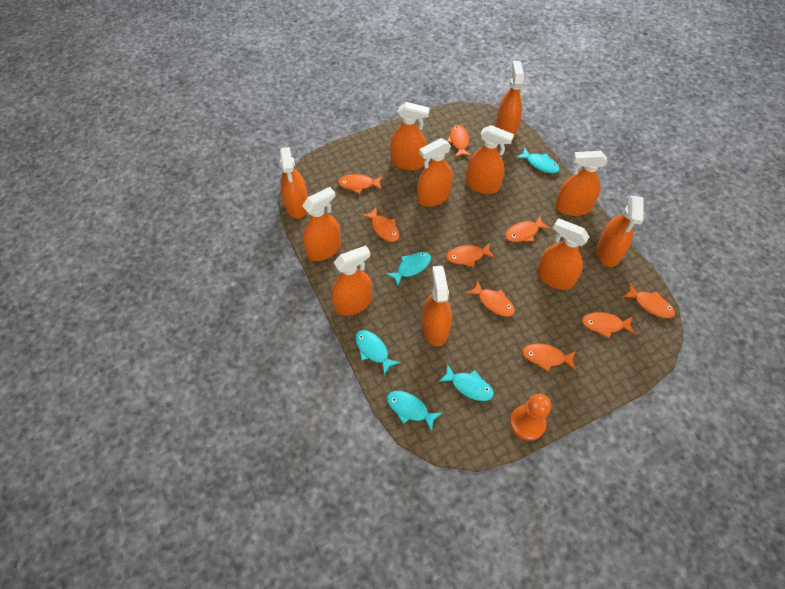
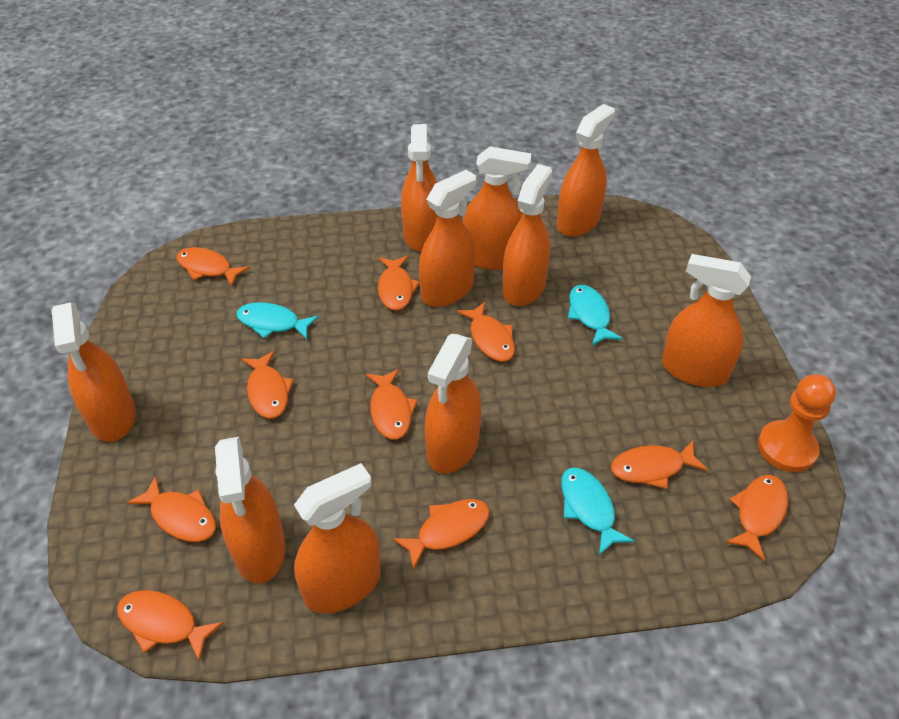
orange fish: [338,174,383,194] [362,208,399,242] [446,242,496,267] [447,125,471,157] [466,280,515,317] [505,216,550,242] [522,344,576,372] [581,312,635,338] [622,283,675,318] = 9 -> [117,590,224,662] [127,476,216,542] [176,247,250,287] [241,351,294,419] [366,369,418,440] [378,256,420,311] [393,499,490,570] [457,302,515,362] [611,441,708,489] [725,475,788,561] = 10
orange spray bottle: [280,147,308,219] [303,187,341,261] [331,245,372,316] [390,102,430,170] [417,138,453,207] [422,266,452,346] [466,125,514,194] [496,61,524,138] [537,218,590,290] [555,151,607,216] [596,196,644,267] = 11 -> [52,302,136,442] [215,437,286,583] [294,463,381,613] [401,124,437,252] [419,170,476,307] [424,334,481,474] [462,146,531,270] [502,164,552,306] [557,104,615,237] [662,254,751,387] = 10
turquoise fish: [355,330,400,375] [386,252,431,286] [387,391,442,431] [438,364,494,401] [516,147,560,173] = 5 -> [236,302,319,340] [561,468,634,556] [568,285,623,346] = 3

